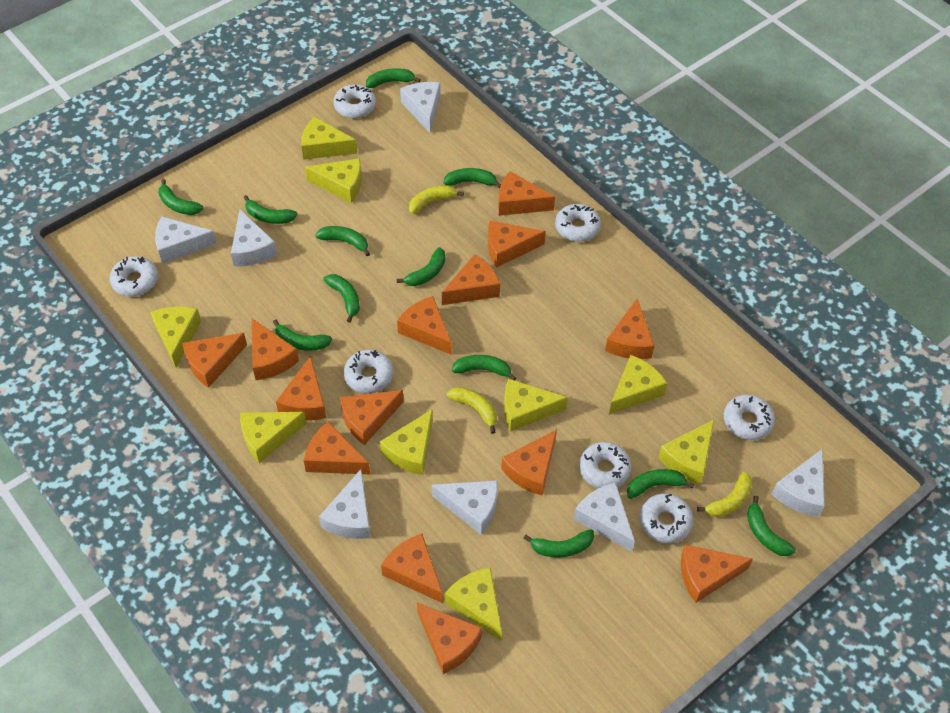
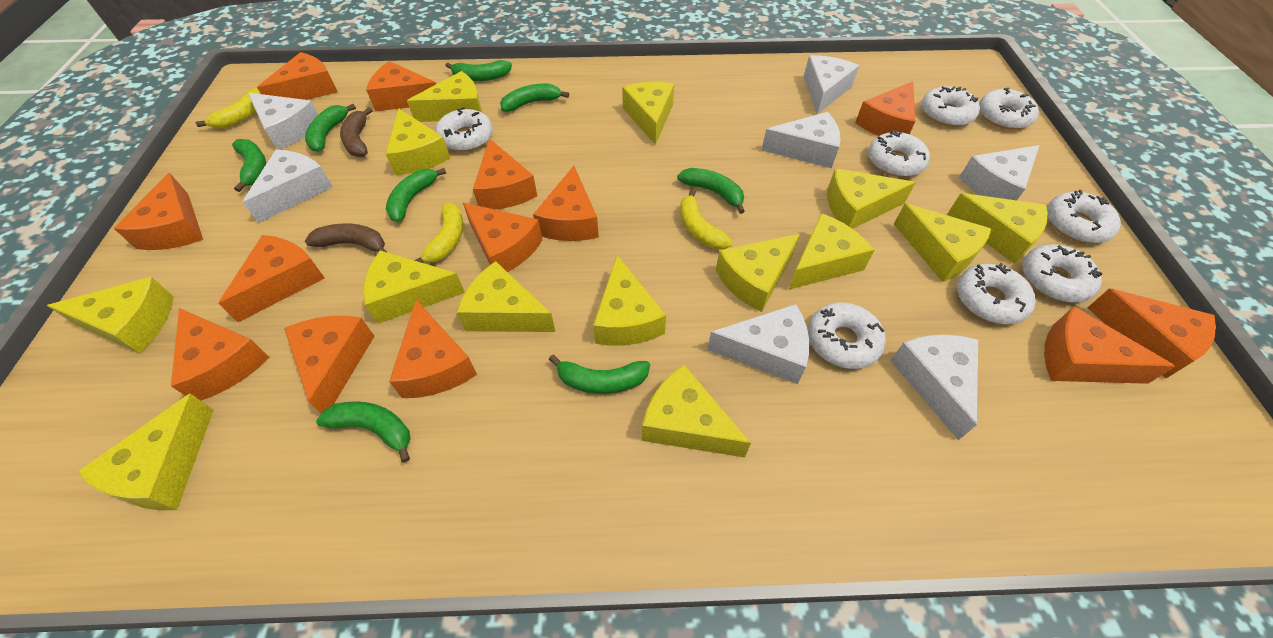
brown banana: none = 0 -> [305,223,386,252] [340,107,373,157] = 2
green banana: [158,179,204,215] [243,195,297,224] [273,320,332,351] [315,226,370,256] [323,274,360,323] [366,68,421,88] [397,247,446,286] [443,168,501,188] [452,355,516,380] [523,529,594,558] [627,469,695,499] [747,496,796,556] = 12 -> [232,139,266,192] [305,104,356,152] [316,401,410,463] [386,168,446,222] [446,60,512,81] [500,83,569,112] [549,354,650,394] [677,168,745,214] = 8
orange cheese: [182,333,247,388] [251,318,299,380] [276,356,326,420] [304,422,370,474] [340,390,404,445] [381,534,443,603] [397,296,452,355] [417,603,482,674] [442,254,500,305] [488,221,546,268] [498,171,555,216] [501,429,557,495] [605,299,654,359] [681,545,753,603] = 14 -> [114,173,203,250] [171,308,270,401] [218,235,325,322] [257,52,338,100] [284,316,374,413] [366,61,436,111] [389,300,477,398] [463,202,542,272] [473,138,537,210] [533,165,599,241] [855,81,915,136] [1044,306,1176,384] [1088,288,1216,378] = 13
white donut: [110,256,158,297] [334,84,376,118] [344,350,394,394] [555,204,601,242] [579,442,632,488] [639,493,693,543] [724,394,775,440] = 7 -> [435,107,493,152] [808,302,886,369] [868,130,930,177] [921,86,980,127] [957,263,1036,325] [979,87,1039,130] [1022,244,1102,303] [1047,190,1121,243] = 8
yellow cheese: [150,306,201,368] [240,412,307,463] [301,117,357,160] [305,158,362,203] [380,409,433,475] [445,567,502,641] [504,379,568,432] [609,355,667,415] [658,420,714,484] = 9 -> [47,277,174,353] [78,394,213,510] [363,251,465,324] [386,108,450,175] [407,71,482,122] [457,261,555,332] [593,255,666,346] [622,82,674,145] [642,365,751,458] [716,234,800,312] [788,213,874,290] [827,168,916,229] [894,203,991,282] [948,193,1048,264] = 14

